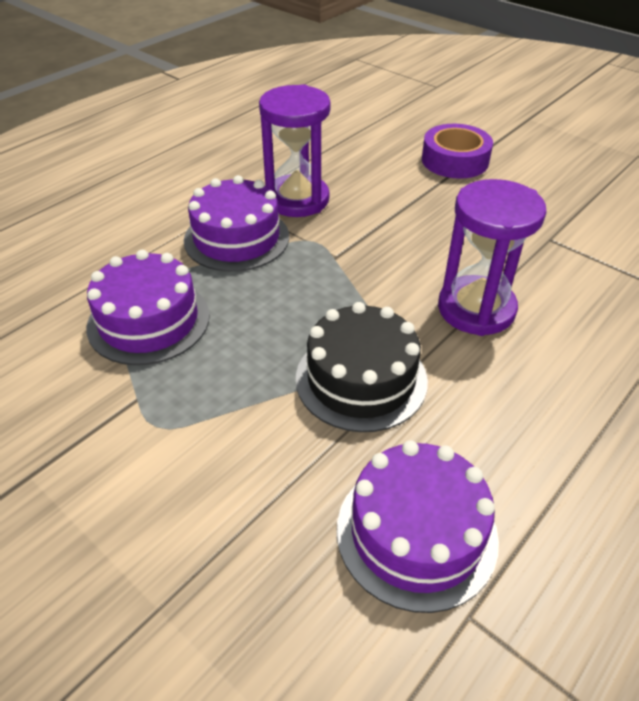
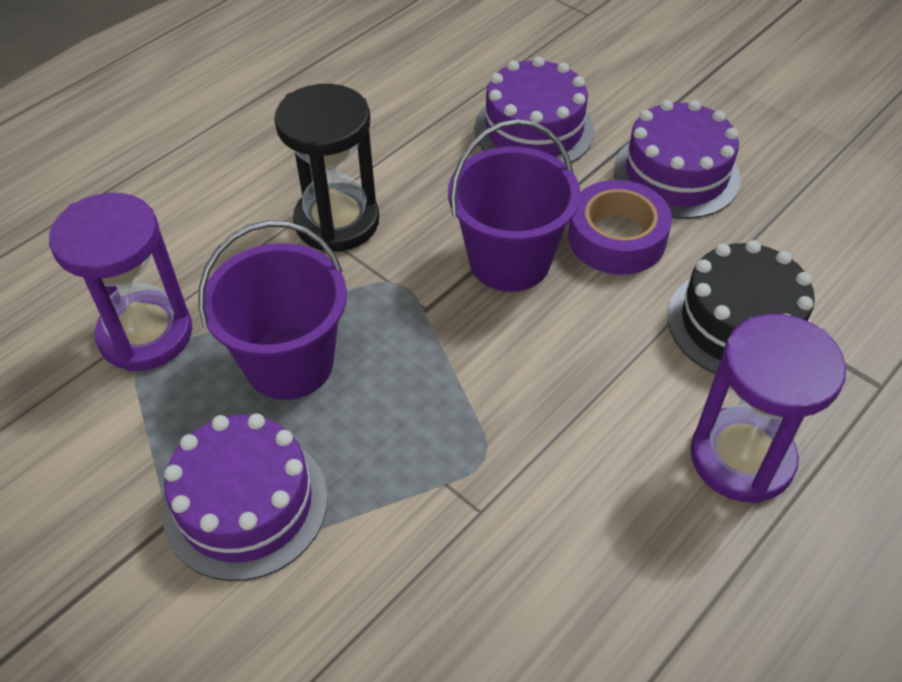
black hourglass: none = 0 -> [274,84,379,252] = 1
purple bucket: none = 0 -> [198,220,347,400] [448,119,581,292] = 2

